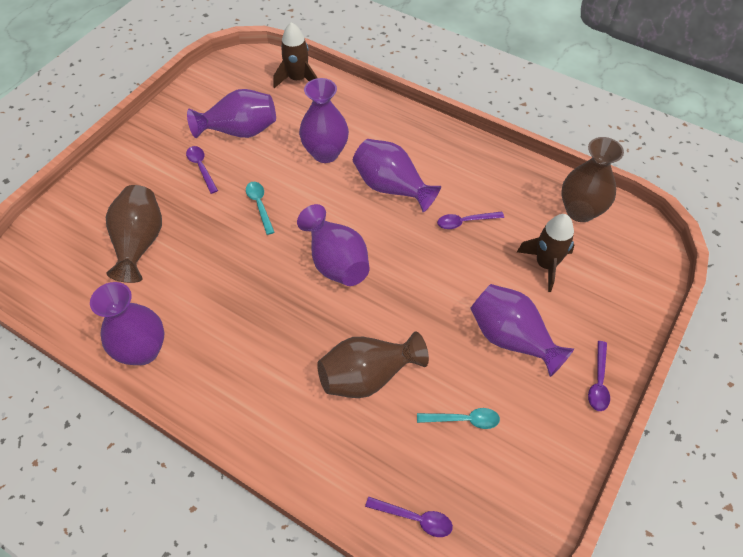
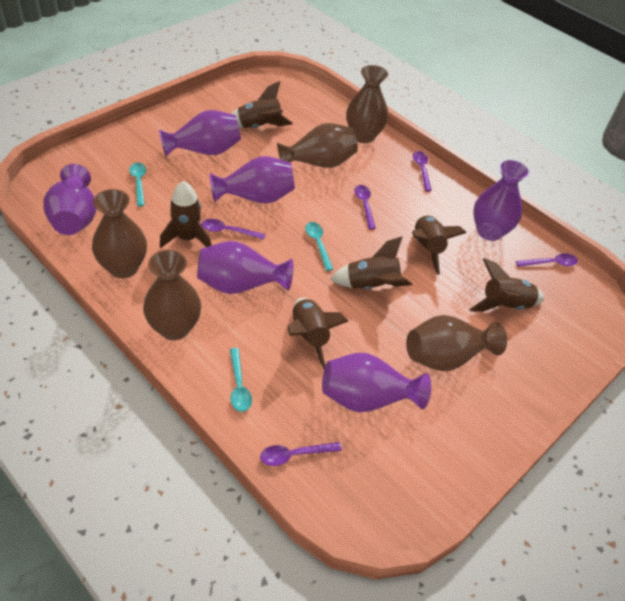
brown rocket: [273,22,317,88] [517,214,574,292] = 2 -> [160,181,212,248] [231,81,293,128] [288,298,348,370] [330,236,412,289] [412,215,466,275] [469,258,544,312] = 6
brown vase: [106,185,162,283] [317,331,429,398] [561,137,624,222] = 3 -> [92,189,147,278] [143,250,201,340] [277,123,358,168] [346,65,388,143] [406,315,507,371] = 5
purple spoon: [186,146,218,194] [365,497,453,537] [437,211,504,229] [588,341,610,411] = 4 -> [201,219,265,240] [260,442,342,466] [354,185,376,230] [413,151,432,191] [516,253,578,267] = 5
turquoise spoon: [246,182,274,235] [417,408,500,429] = 2 -> [129,163,146,206] [230,348,252,412] [305,222,333,271] = 3

